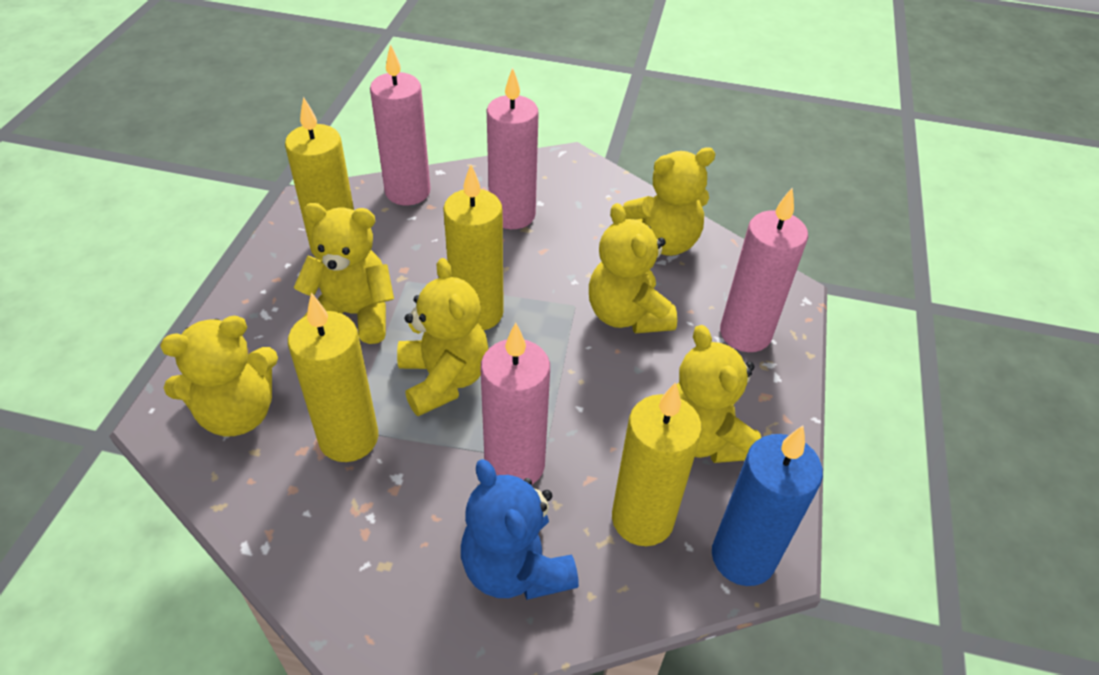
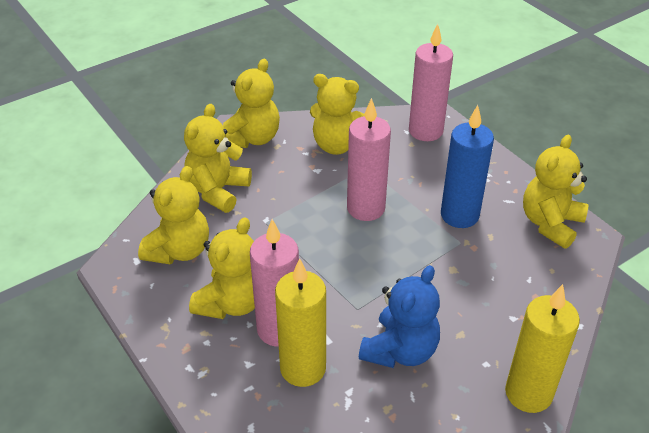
pink candle: [370,44,431,205] [480,323,550,485] [487,67,539,229] [720,188,808,352] = 4 -> [250,219,299,346] [347,98,391,221] [409,24,453,141] = 3
yellow candle: [285,97,354,260] [288,293,378,462] [443,165,504,331] [612,382,702,546] = 4 -> [275,258,326,387] [505,284,580,413] = 2

